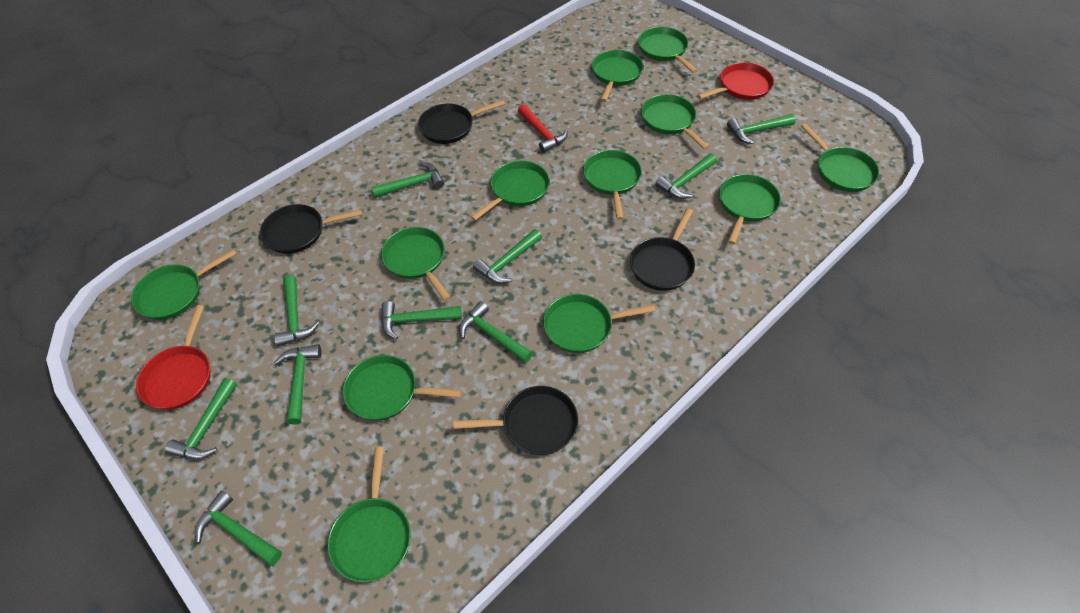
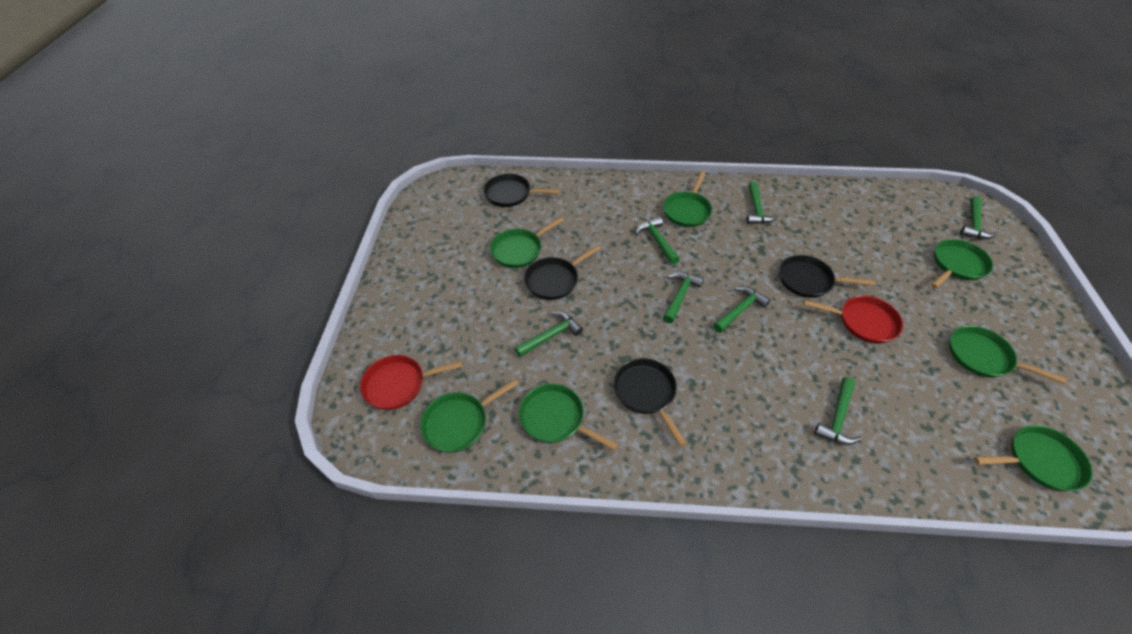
green hammer: [165,378,237,460] [195,491,282,566] [274,275,319,346] [274,344,322,425] [371,162,444,198] [382,301,462,340] [459,301,532,363] [473,229,542,284] [655,153,717,199] [727,114,796,144] = 10 -> [515,311,583,357] [635,217,680,265] [663,272,704,323] [713,286,771,333] [746,182,778,224] [814,377,862,445] [960,196,998,239] = 7
green pan: [131,249,237,320] [327,447,411,582] [343,355,462,421] [381,227,450,301] [471,161,550,221] [543,294,656,353] [583,150,642,220] [592,50,643,102] [638,27,698,73] [641,94,709,150] [719,174,781,244] [801,124,879,192] = 12 -> [420,379,519,452] [490,217,564,268] [519,384,619,450] [663,171,712,227] [931,239,993,288] [949,326,1067,384] [974,425,1093,491] = 7
red hammer: [518,104,568,153] = 1 -> none = 0

